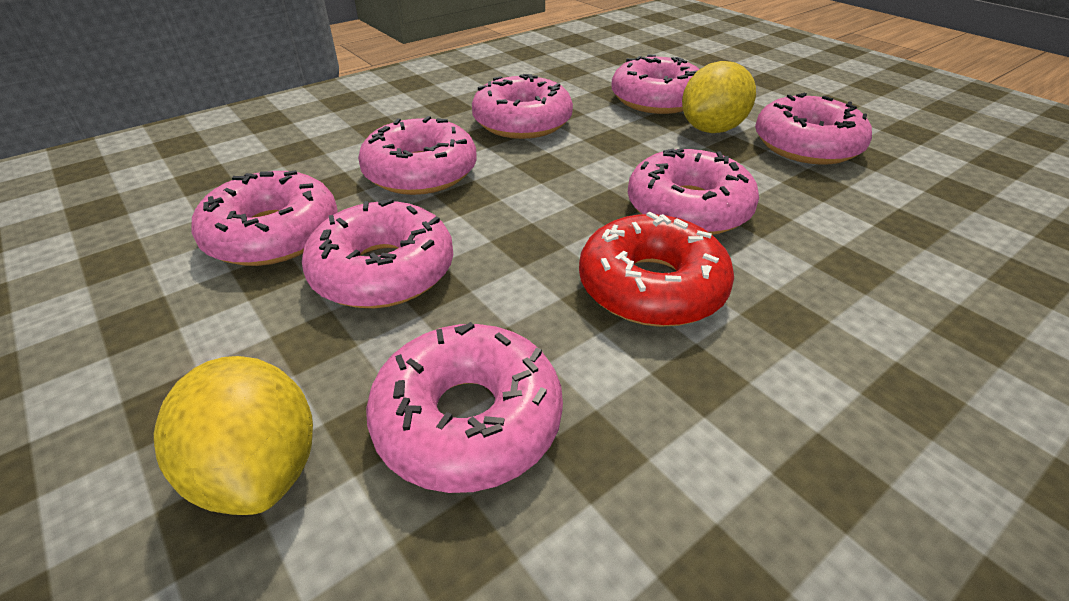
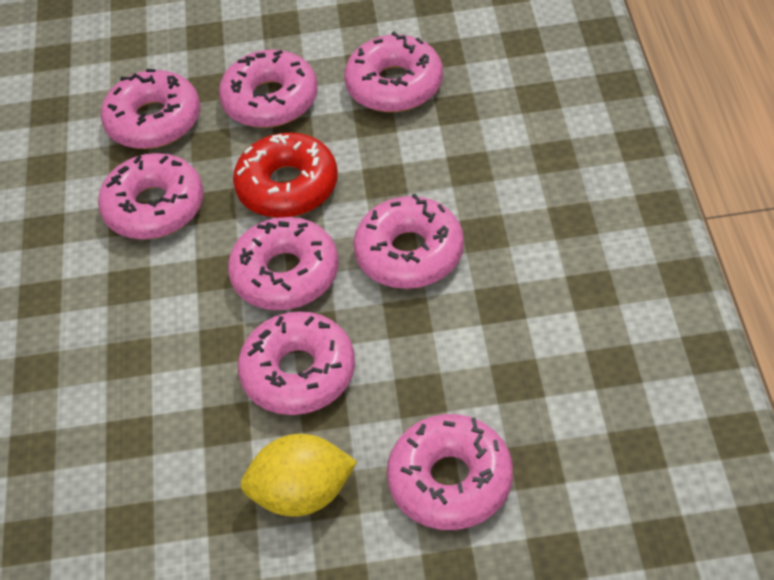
yellow lemon: [154,356,313,515] [682,61,756,133] = 2 -> [241,434,357,517] = 1

